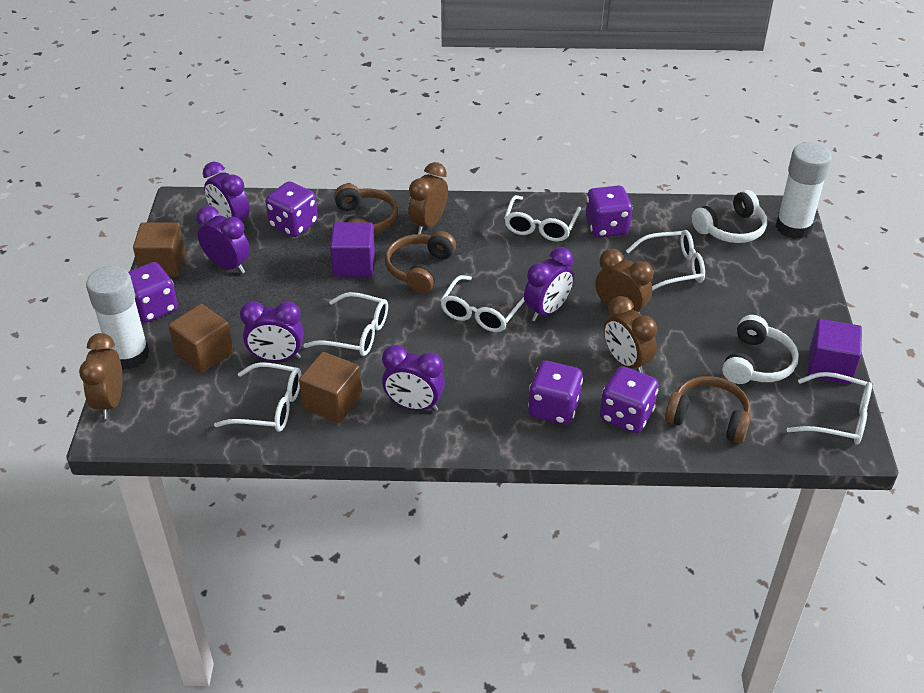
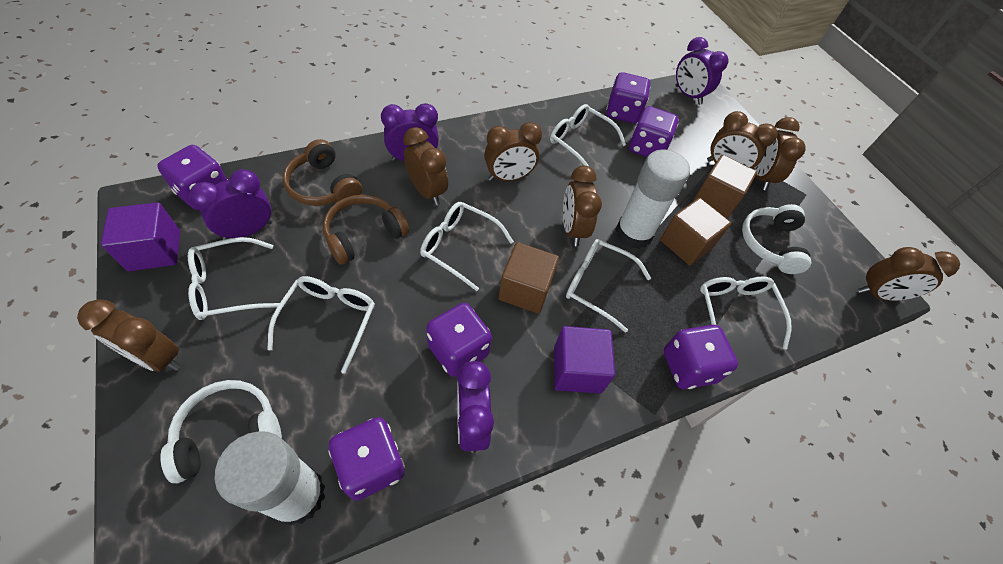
brown clock: [79,333,123,419] [408,162,448,234] [595,249,653,313] [604,296,657,374] = 4 -> [77,299,180,372] [403,127,448,205] [484,122,542,181] [563,166,602,246] [707,111,778,169] [754,117,806,190] [858,247,960,301] = 7
brown headphones: [334,184,398,233] [385,231,456,293] [665,376,751,444] = 3 -> [283,139,362,206] [323,194,409,265] = 2
purple clock: [196,206,250,274] [203,162,250,221] [240,301,304,361] [382,345,445,412] [524,247,574,322] = 5 -> [189,169,272,240] [381,103,439,161] [457,361,494,453] [676,37,729,105] = 4
purple dice: [128,262,178,323] [265,181,318,237] [528,361,583,425] [585,186,633,238] [600,366,659,433] = 5 -> [157,145,228,210] [328,417,405,501] [426,303,492,377] [606,72,651,123] [629,106,679,157] [664,325,738,389] = 6

